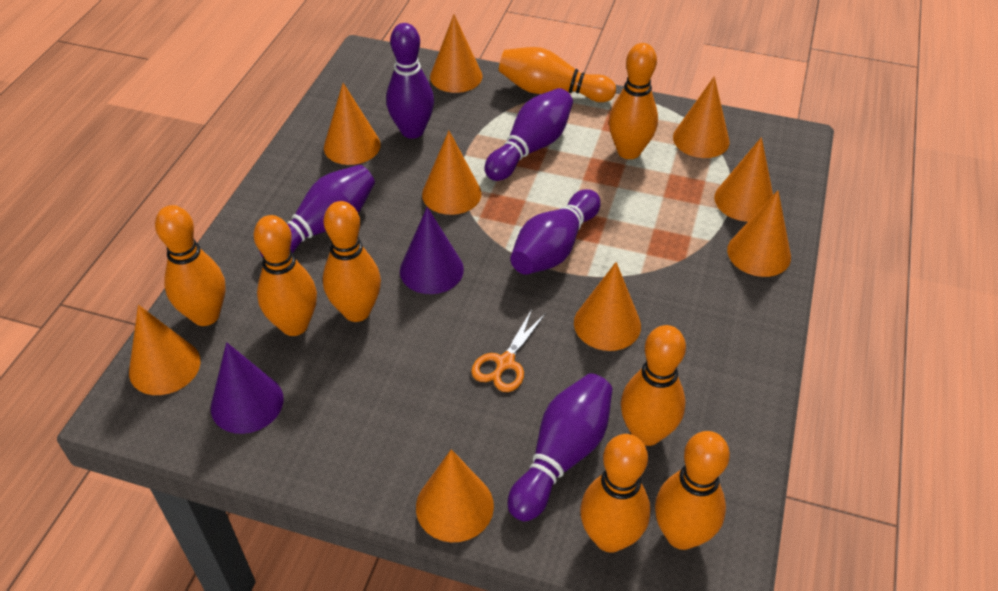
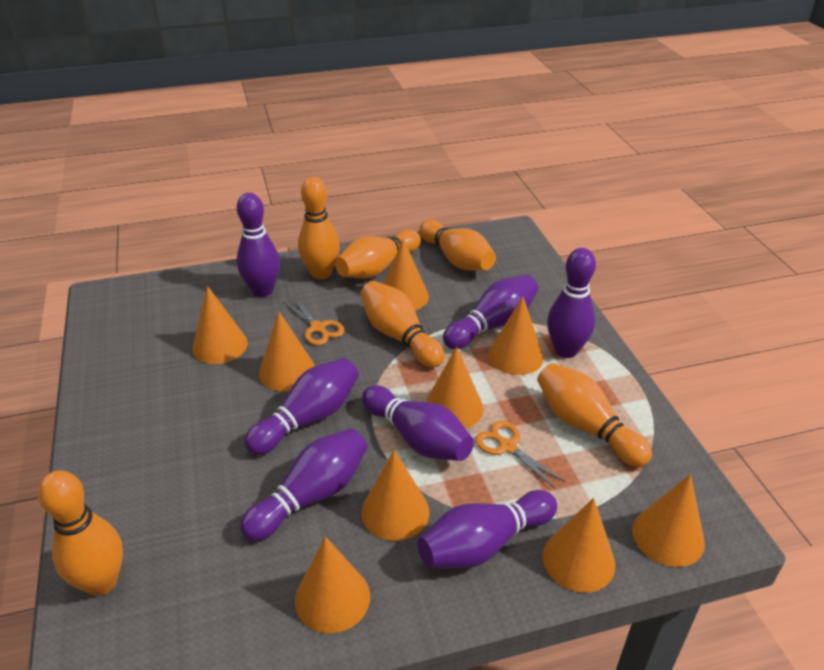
orange bowling pin: [155,205,226,326] [254,215,317,336] [323,201,381,322] [499,47,616,102] [580,434,650,553] [609,43,658,159] [621,325,686,446] [655,431,730,550] = 8 -> [38,470,123,596] [298,177,340,279] [335,229,421,278] [361,281,445,368] [419,220,496,271] [537,363,652,467] = 6
orange scissors: [471,310,546,392] = 1 -> [283,297,345,346] [475,421,565,489] = 2
purple bowling pin: [259,165,375,257] [386,23,434,139] [485,88,573,181] [508,373,613,521] [510,189,601,275] = 5 -> [237,193,280,297] [240,428,368,541] [244,358,359,455] [362,385,474,461] [417,490,557,568] [443,275,538,349] [547,248,596,358] = 7
purple cone: [211,342,284,434] [400,207,464,294] = 2 -> none = 0

